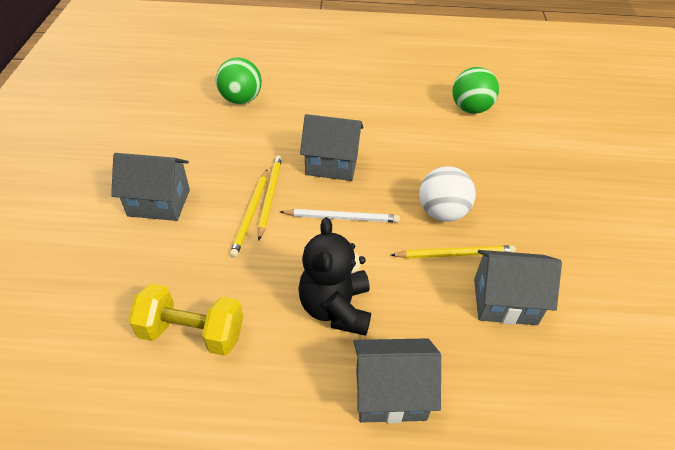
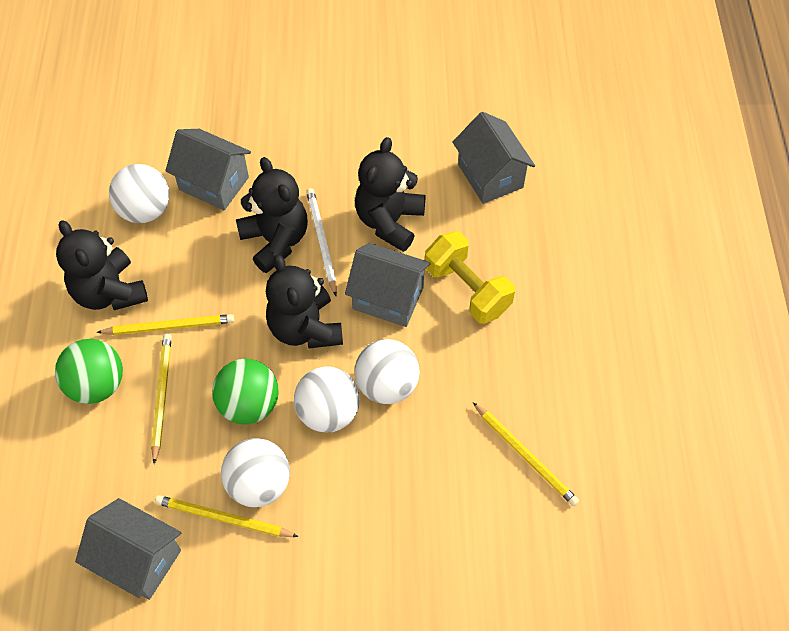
black teddy bear: [298,217,371,336] = 1 -> [56,220,148,310] [236,157,308,273] [266,255,343,349] [355,137,426,252] = 4
white ball: [419,166,476,222] = 1 -> [109,164,170,223] [221,438,290,507] [294,367,360,433] [355,339,420,404] = 4
yellow pencil: [230,170,268,258] [258,155,282,241] [391,245,516,259] = 3 -> [97,314,234,335] [151,334,172,464] [155,495,299,537] [473,402,579,506] = 4

